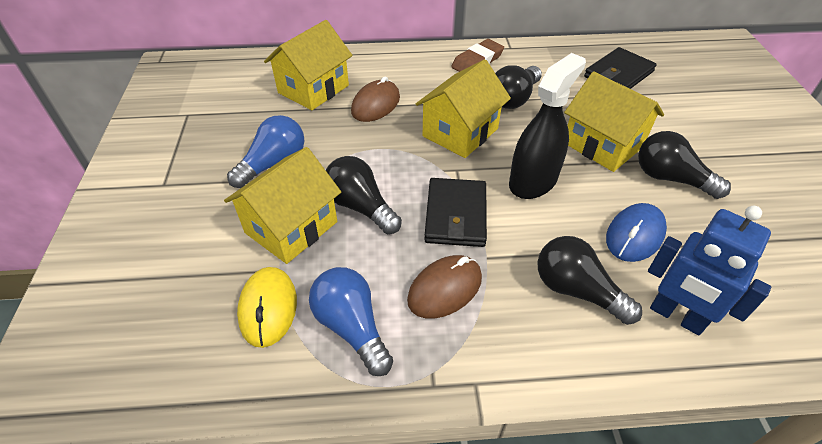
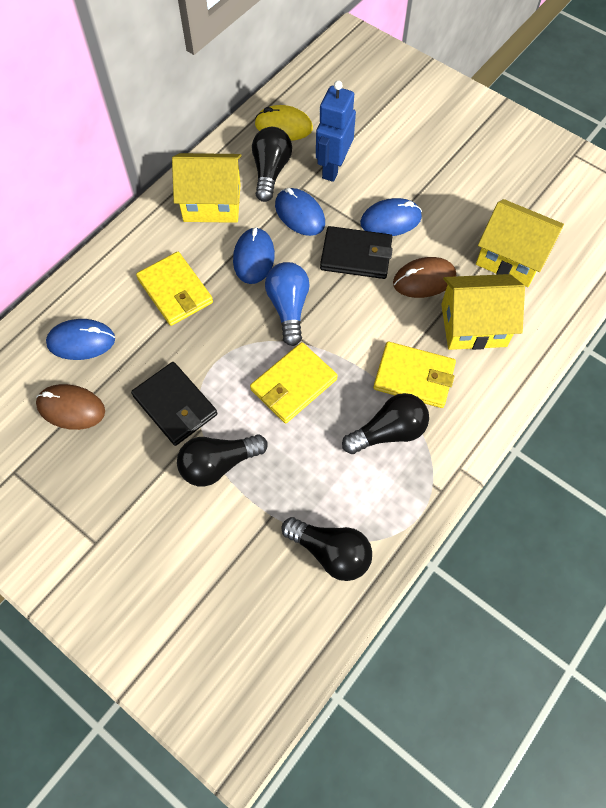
black spray bottle: [509,53,586,199] = 1 -> none = 0
blue light bulb: [227,115,305,188] [309,267,393,376] = 2 -> [265,262,310,346] = 1
blue mouse: [606,203,667,262] = 1 -> [46,319,115,360] [233,227,275,284] [275,188,325,236] [360,198,422,236] = 4
brown eraser: [451,39,504,72] = 1 -> none = 0
yellow house: [224,147,341,264] [264,20,353,110] [416,59,511,158] [564,71,664,172] = 4 -> [172,153,242,223] [441,274,525,350] [476,199,564,287] = 3
yellow wallet: none = 0 -> [136,252,213,326] [250,342,338,423] [373,342,456,408] = 3

